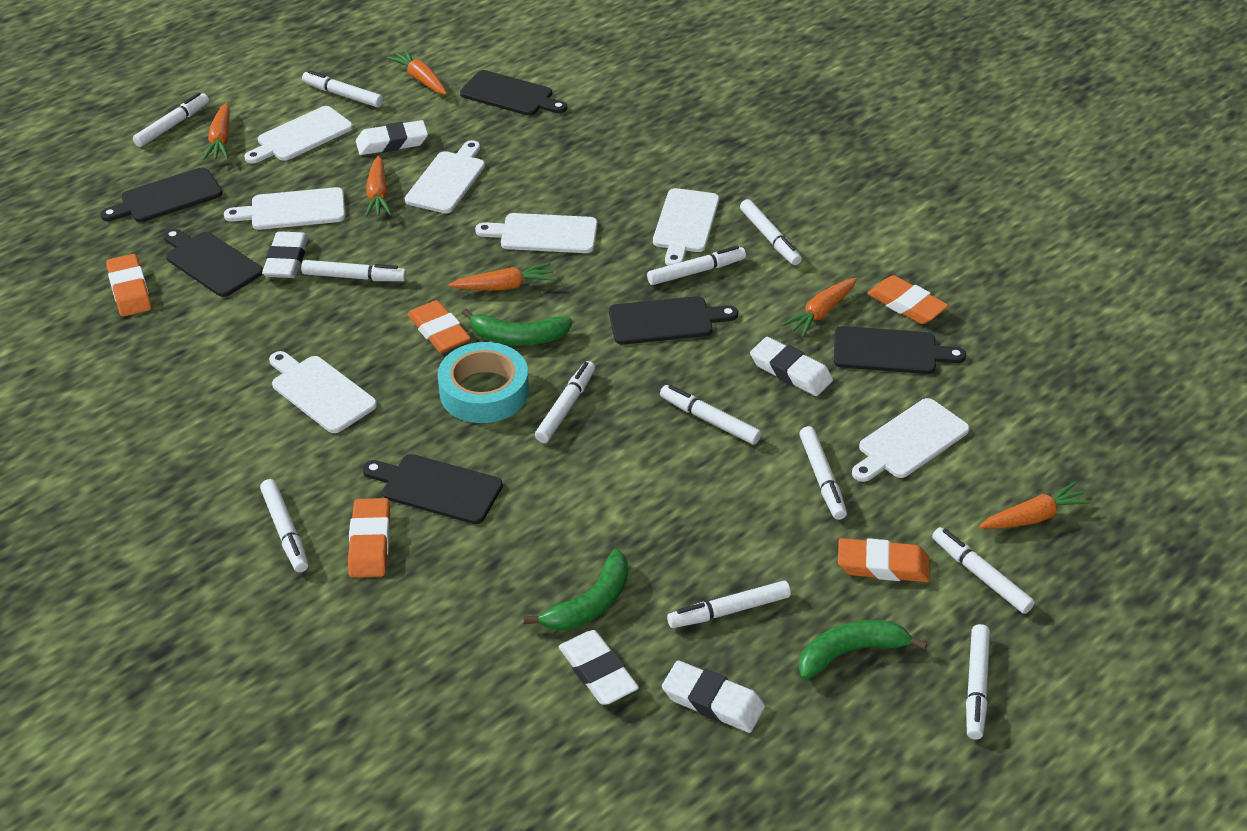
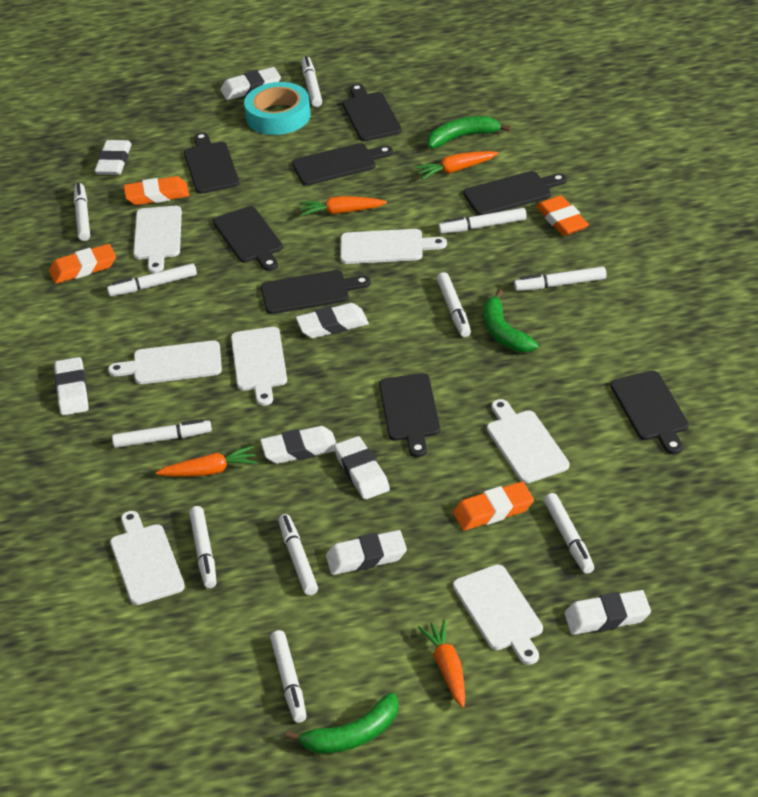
black cutting board: [100,167,222,222] [163,229,263,297] [362,454,503,524] [460,70,567,116] [609,296,738,345] [834,326,966,374] = 6 -> [184,132,239,194] [213,206,283,271] [261,270,371,314] [292,143,393,185] [342,84,401,141] [379,373,440,457] [464,171,567,215] [611,370,689,454] = 8
orange carrot: [203,103,230,160] [365,155,392,217] [387,49,447,95] [448,263,555,290] [781,278,857,338] [979,482,1092,529] = 6 -> [156,446,257,477] [300,196,387,216] [415,151,499,180] [418,620,465,708] = 4
orange eraser: [106,254,151,317] [348,498,390,577] [408,300,471,353] [838,538,930,582] [867,275,949,324] = 5 -> [49,244,116,284] [124,176,189,205] [453,482,534,531] [536,195,589,236] = 4
white eraser: [262,231,308,278] [356,120,428,155] [559,630,639,705] [662,660,765,733] [750,337,833,396] = 5 -> [54,357,89,415] [95,140,132,175] [220,67,281,100] [260,426,337,464] [296,303,369,338] [326,530,407,575] [334,436,390,500] [564,590,651,635] = 8
white marker: [133,92,209,147] [260,479,308,572] [301,260,406,281] [302,70,383,107] [535,361,595,443] [647,246,746,285] [660,385,761,445] [667,581,791,628] [740,199,802,265] [800,426,847,520] [932,527,1035,614] [966,624,990,740] = 12 -> [74,183,90,241] [107,263,197,296] [112,419,212,448] [189,506,216,588] [270,630,306,723] [278,514,318,595] [302,56,322,107] [437,272,471,337] [438,208,527,234] [514,266,607,291] [544,493,594,574] = 11

